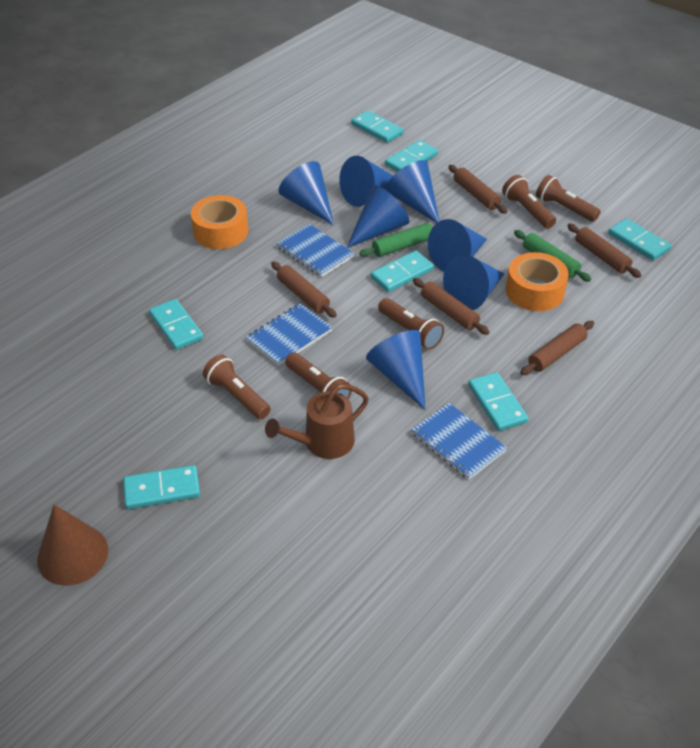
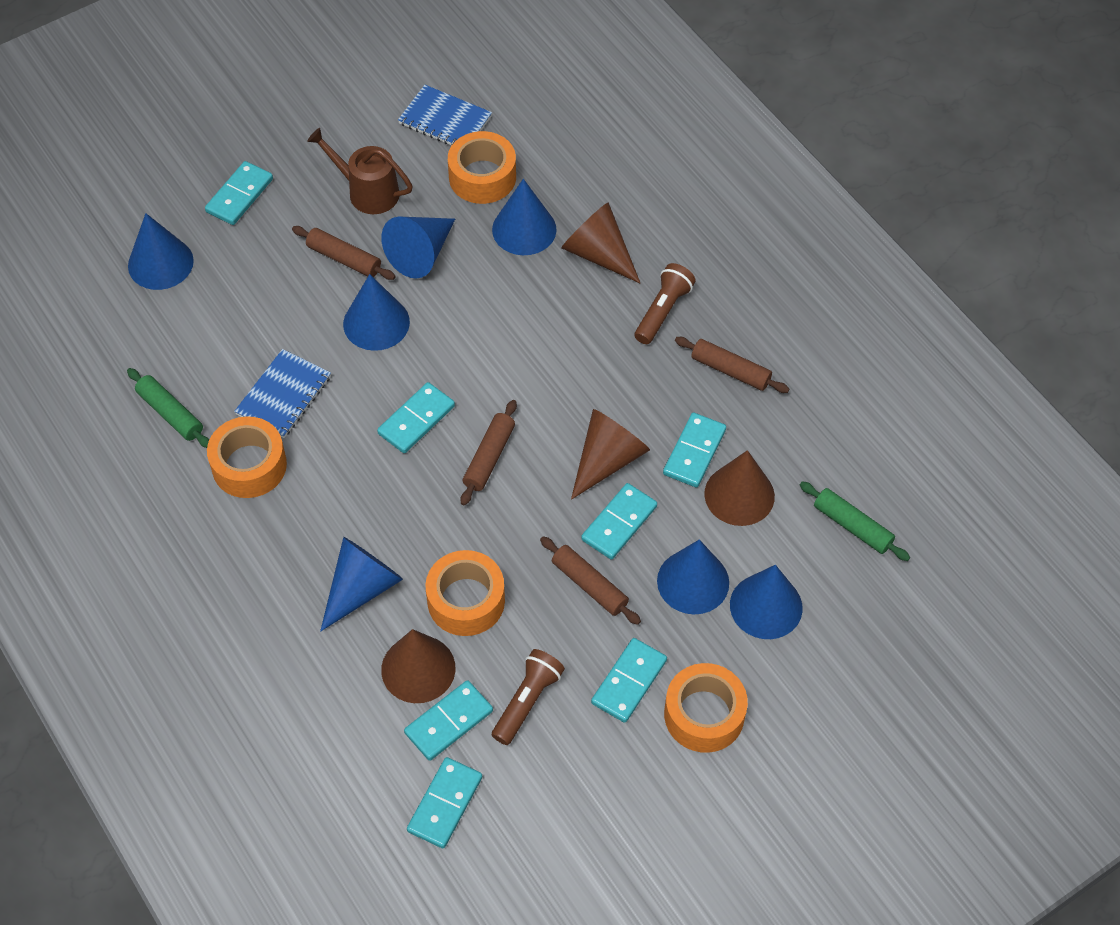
blue notebook: [246,303,333,366] [276,224,355,277] [412,403,507,480] = 3 -> [234,349,331,438] [398,85,492,145] = 2
brown cone: [37,504,108,586] = 1 -> [381,629,455,703] [561,202,640,283] [571,409,650,500] [704,450,775,526] = 4
brown flashlight: [203,354,271,419] [285,353,352,399] [378,298,444,350] [502,175,556,229] [536,175,601,222] = 5 -> [492,649,565,745] [634,263,696,344] = 2
brown rolling pin: [271,262,337,318] [413,278,489,335] [448,165,507,214] [520,321,594,375] [567,224,642,278] = 5 -> [292,226,396,280] [461,400,517,505] [540,536,641,625] [675,337,789,393] = 4
orange tape: [191,195,248,249] [506,252,569,311] = 2 -> [207,416,287,498] [426,550,505,636] [448,131,516,204] [664,663,748,753] = 4

